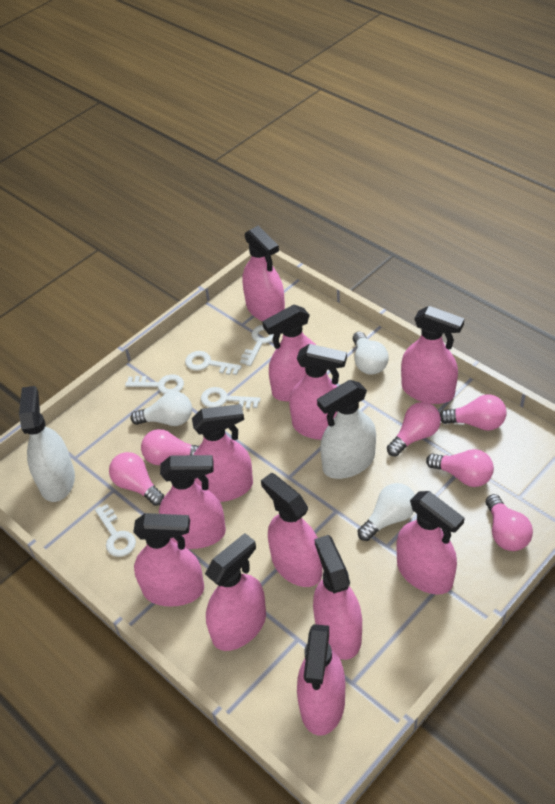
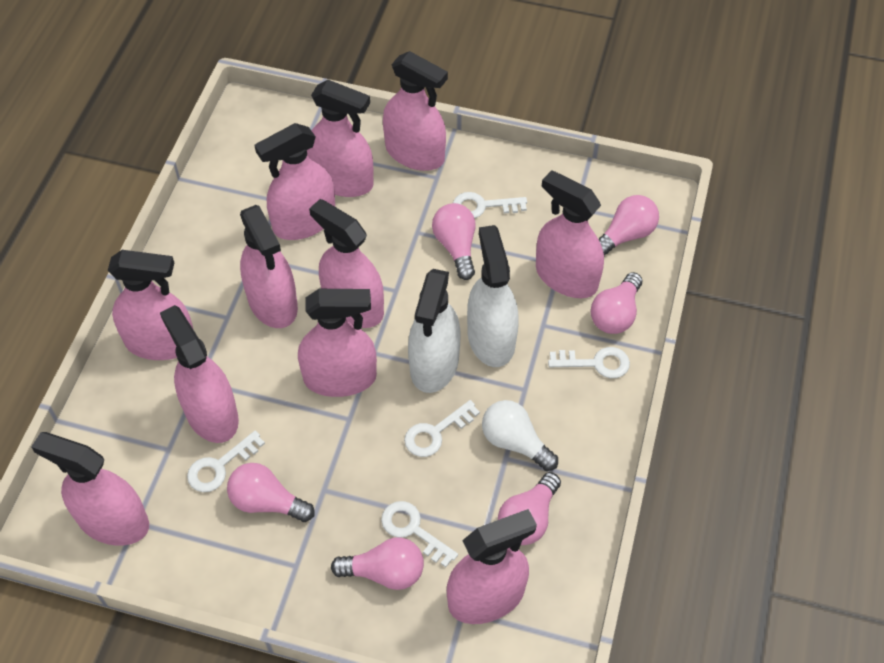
pink spray bottle: [133,513,204,607] [159,455,226,549] [192,404,253,502] [205,533,266,651] [242,226,285,321] [261,473,323,587] [262,304,316,401] [289,344,347,440] [297,624,345,736] [313,535,362,660] [396,491,465,594] [401,306,465,404] = 12 -> [31,432,149,546] [108,250,193,360] [160,305,239,443] [240,205,298,328] [254,123,335,240] [298,289,377,397] [307,80,374,197] [309,199,384,328] [383,51,448,171] [447,509,537,624] [536,170,604,298] = 11
white light bulb: [130,391,192,426] [353,332,389,375] [358,483,415,541] = 3 -> [482,400,558,471] = 1

